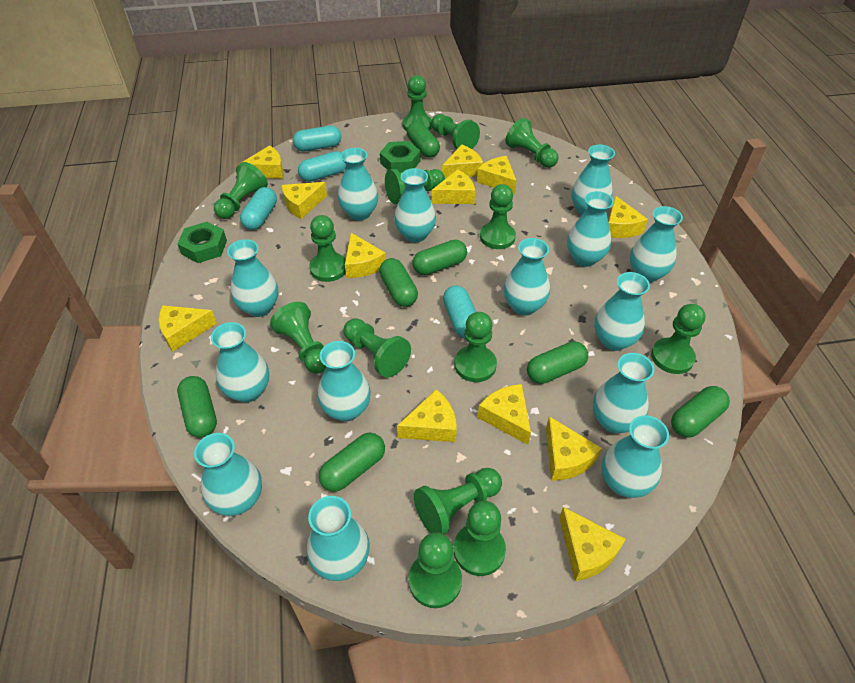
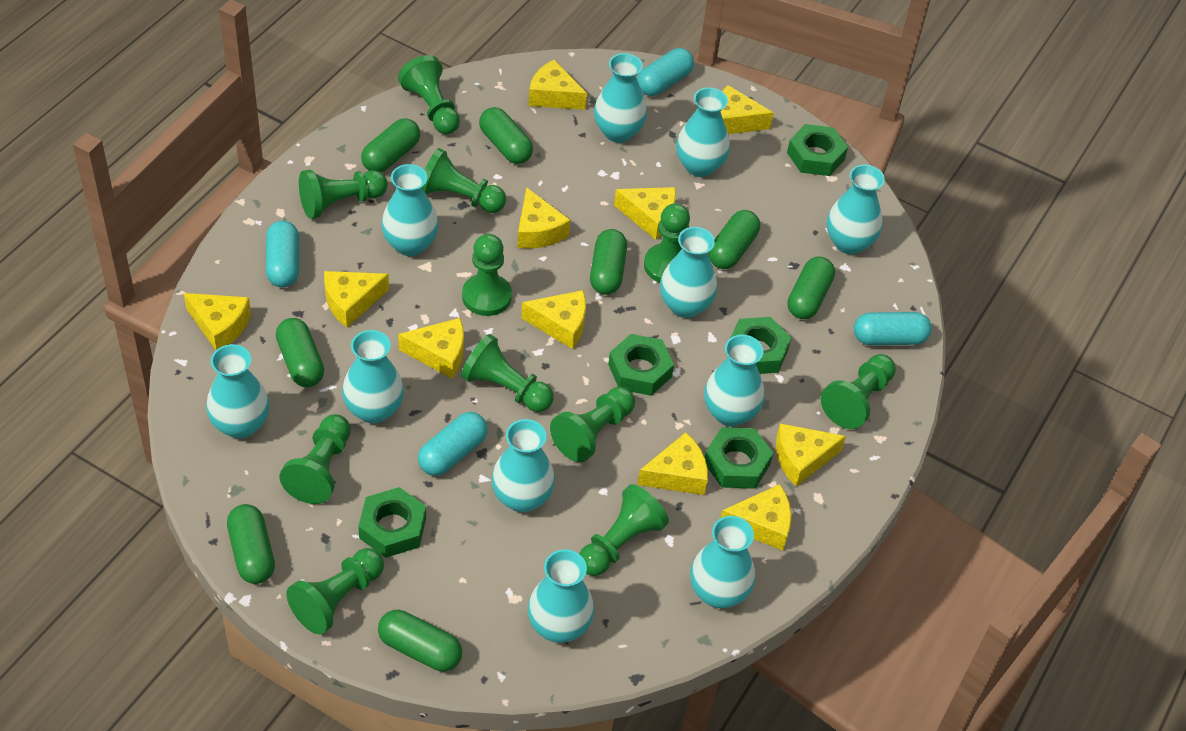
green capsule: [177,376,217,438] [319,433,385,492] [379,258,418,307] [407,122,440,158] [413,240,467,275] [527,341,588,384] [671,386,730,438] = 7 -> [227,504,275,584] [276,318,324,387] [361,118,420,172] [378,610,462,672] [479,107,533,164] [590,229,627,295] [709,210,760,269] [788,257,835,319] = 8
green nut: [177,222,227,263] [380,141,420,173] = 2 -> [358,487,426,558] [608,334,674,396] [705,427,773,489] [731,317,792,374] [787,124,848,176] = 5
green pawn: [214,162,268,219] [270,302,326,374] [309,215,346,282] [344,318,411,377] [385,169,445,204] [403,75,432,131] [408,532,462,608] [414,468,502,535] [431,114,480,149] [454,312,497,382] [454,501,506,576] [480,184,516,249] [505,118,558,168] [651,304,706,374] = 14 -> [280,414,351,504] [286,548,384,635] [299,170,388,219] [398,55,460,134] [422,148,506,213] [461,334,554,412] [462,234,512,316] [550,387,635,462] [579,484,669,576] [644,203,690,283] [821,354,896,429] = 11
turquoise vase: [194,433,262,516] [211,322,269,402] [227,239,278,317] [307,496,370,581] [317,341,371,421] [338,148,378,221] [394,168,436,243] [504,238,550,315] [567,191,614,267] [571,144,615,215] [593,353,654,434] [595,272,650,351] [602,415,669,498] [630,206,683,282] = 14 -> [206,344,270,439] [342,330,404,424] [381,164,439,256] [492,419,555,512] [528,549,594,643] [594,53,647,143] [660,227,717,318] [676,87,730,177] [690,516,755,608] [704,335,764,427] [827,165,885,254] = 11
yellow cheese: [158,305,217,352] [243,145,284,179] [282,182,327,219] [345,233,386,278] [397,389,457,442] [432,169,475,204] [442,144,483,179] [477,156,516,194] [478,384,531,445] [546,416,602,481] [559,507,626,581] [608,196,648,238] = 12 -> [184,293,251,350] [324,271,389,327] [398,318,464,379] [517,187,570,249] [521,290,586,349] [529,60,587,110] [614,187,676,240] [637,432,708,495] [720,85,774,134] [721,484,791,551] [776,423,846,486] = 11

